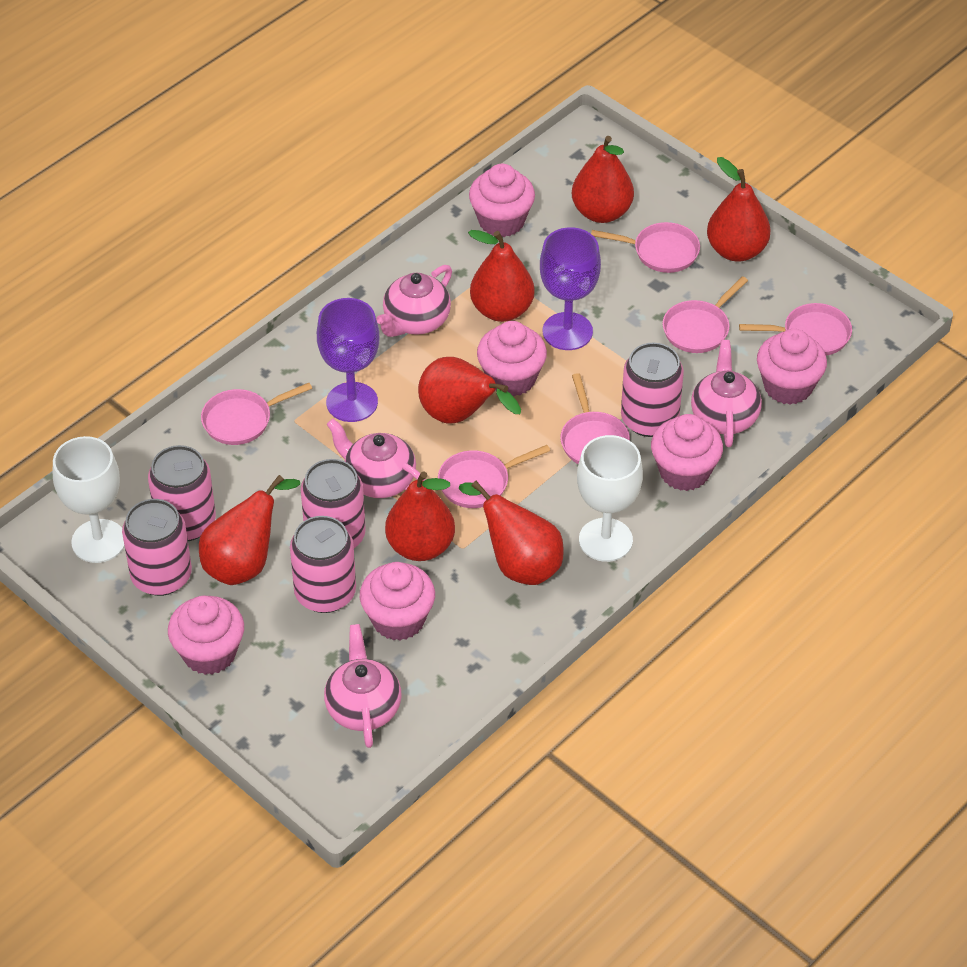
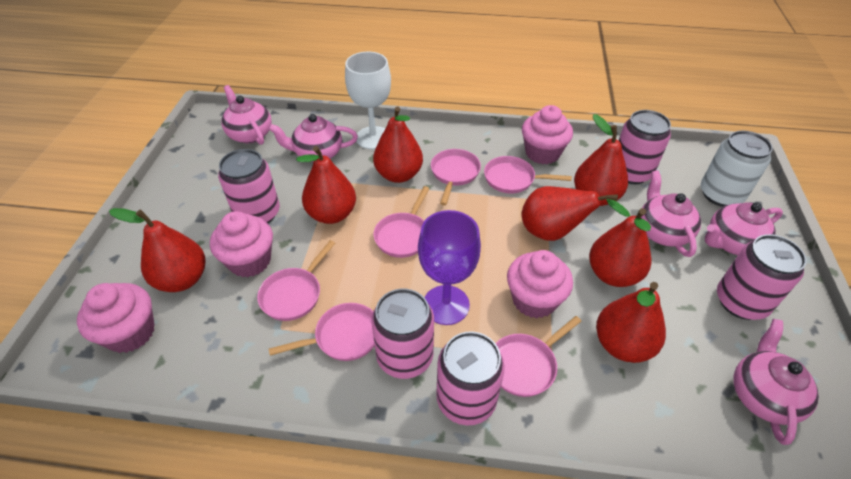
pink cupcake: [168,596,244,675] [360,562,435,641] [469,164,535,237] [477,321,547,397] [651,414,723,491] [757,329,827,405] = 6 -> [77,283,155,353] [210,211,273,277] [507,250,573,318] [522,105,573,164] = 4
pink teapot: [324,624,401,748] [327,418,426,498] [376,265,452,337] [691,340,762,447] = 4 -> [221,85,272,145] [269,114,358,162] [641,170,701,257] [705,202,783,255] [733,319,819,445] = 5
purple goblet: [317,298,379,422] [540,227,601,350] = 2 -> [418,210,481,325] = 1
white can: none = 0 -> [701,130,773,207] = 1
white goblet: [53,436,124,563] [577,435,643,562] = 2 -> [345,52,391,149] = 1

